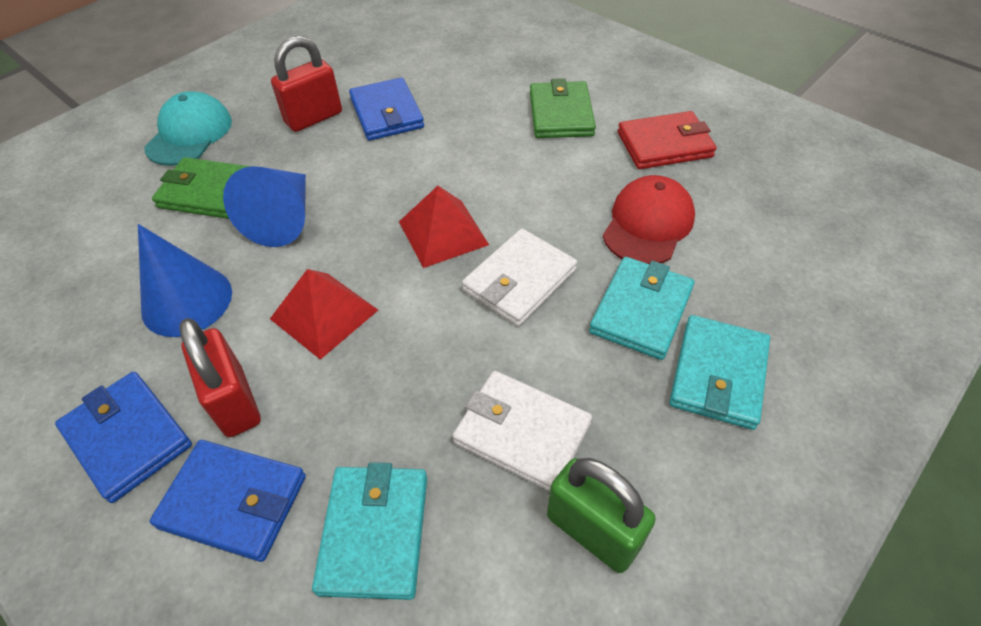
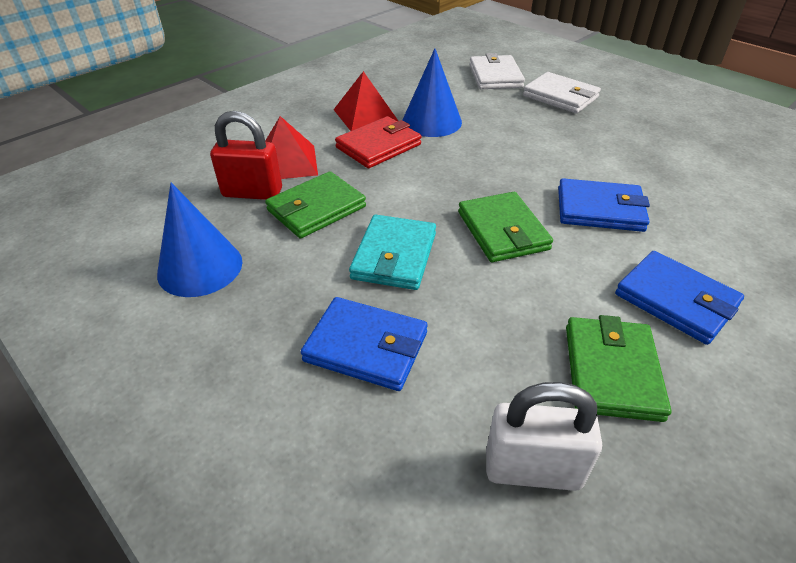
green padlock: [547,458,656,573] = 1 -> none = 0
green wallet: [152,157,252,219] [530,78,596,138] = 2 -> [265,171,366,239] [458,192,553,262] [566,315,671,422] = 3
red cap: [603,175,695,264] = 1 -> none = 0
red padlock: [179,318,261,437] [271,36,342,132] = 2 -> [210,111,282,200] = 1
turquoise cap: [144,91,232,166] = 1 -> none = 0
turquoise wallet: [312,462,427,600] [589,257,695,360] [669,315,770,430] = 3 -> [349,215,436,290] = 1
white padlock: none = 0 -> [486,382,602,491] = 1

